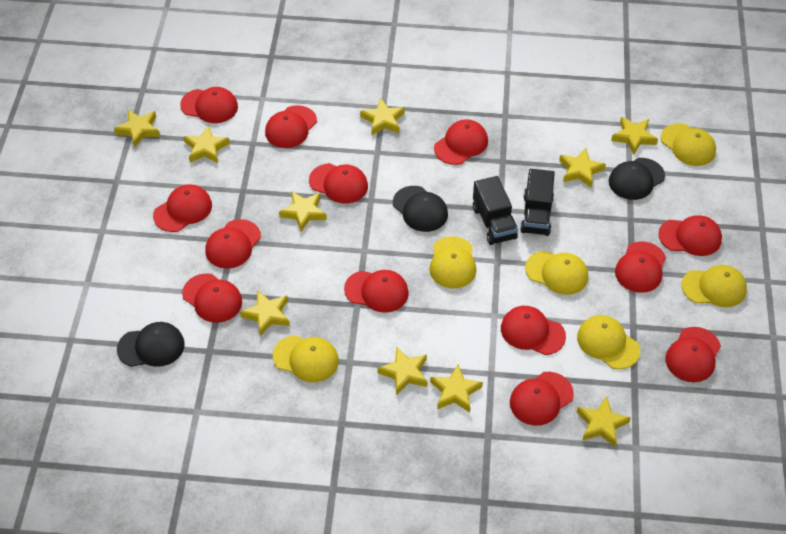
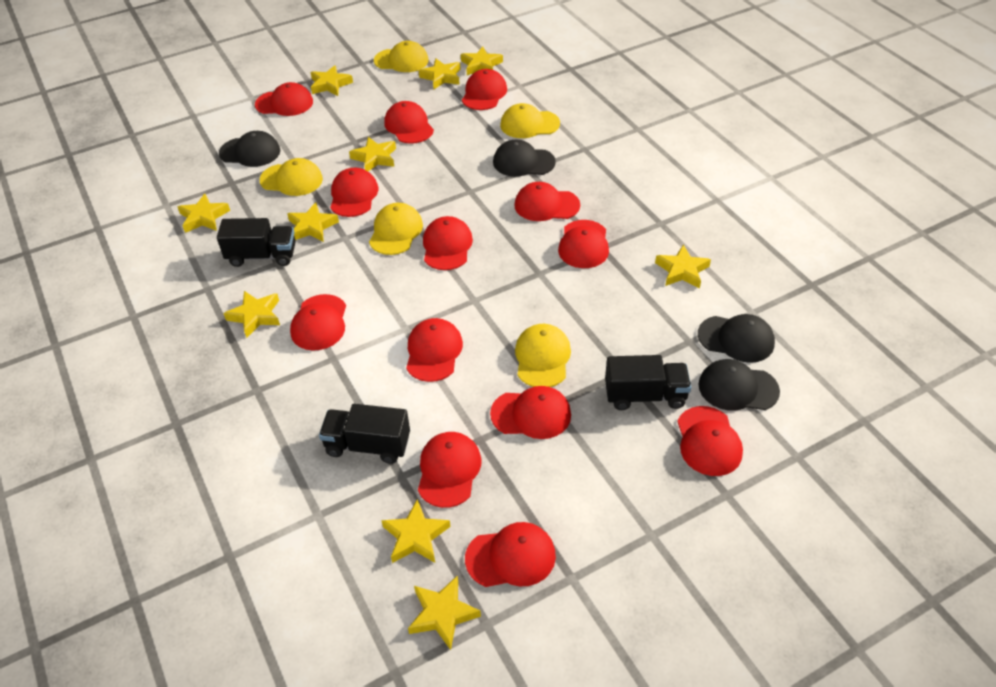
black cap: [117,322,185,367] [393,186,448,232] [609,158,665,200] = 3 -> [219,131,280,167] [493,140,556,177] [698,314,775,363] [698,359,780,411] = 4
black truck: [473,176,518,245] [520,169,555,236] = 2 -> [217,218,296,267] [319,404,410,464] [605,355,691,410] = 3
yellow cap: [273,335,339,382] [429,236,476,288] [525,251,588,295] [577,315,640,369] [661,123,716,166] [681,265,747,307] = 6 -> [260,158,323,196] [369,203,423,255] [374,41,429,72] [500,103,560,138] [515,324,571,387] = 5

